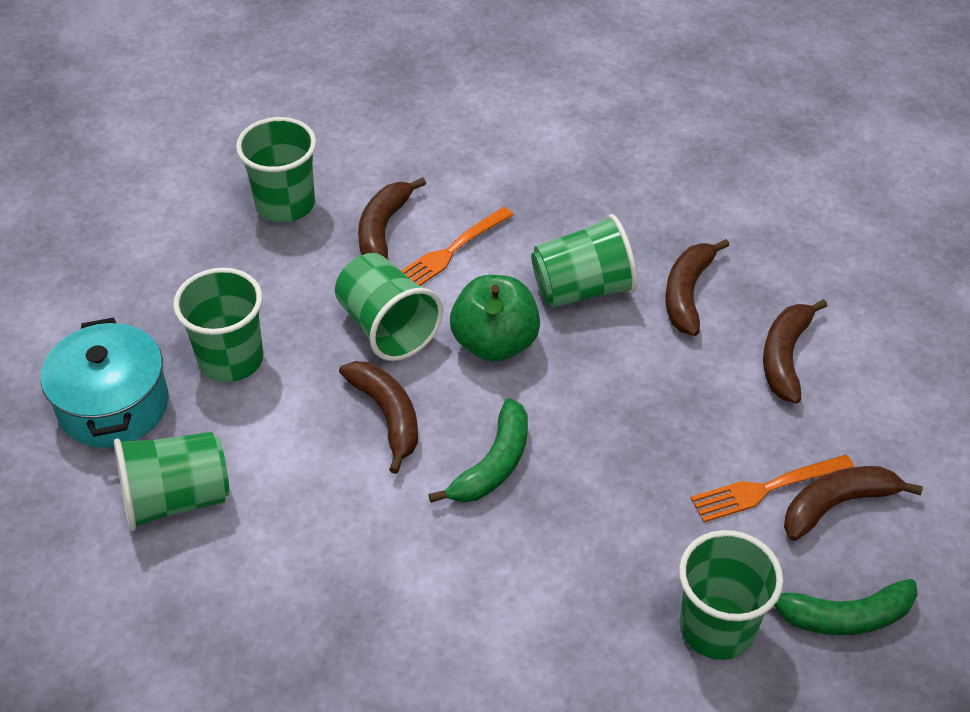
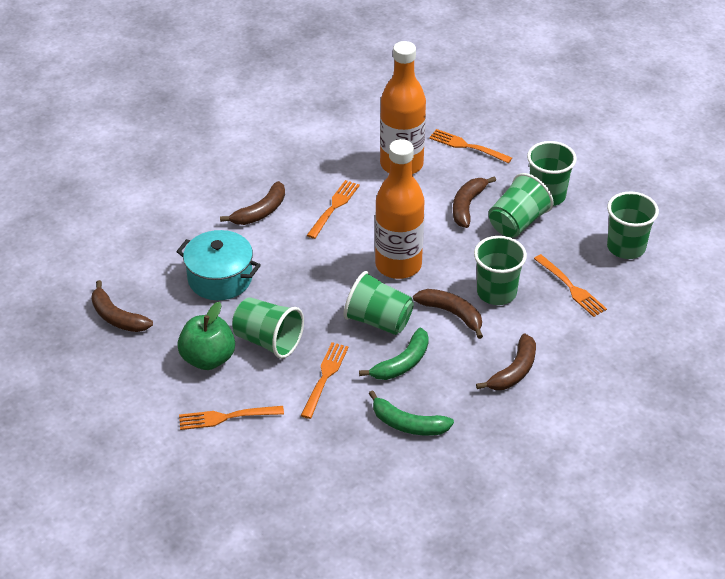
orange bottle: none = 0 -> [375,139,425,279] [380,41,426,174] = 2
orange fork: [401,207,513,286] [691,455,855,522] = 2 -> [179,406,284,430] [301,342,349,419] [307,180,360,239] [429,129,512,164] [534,254,607,317] = 5

